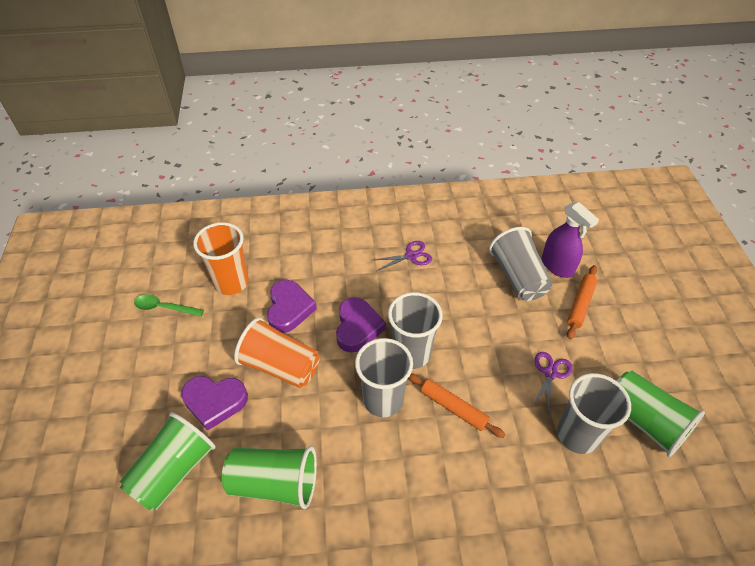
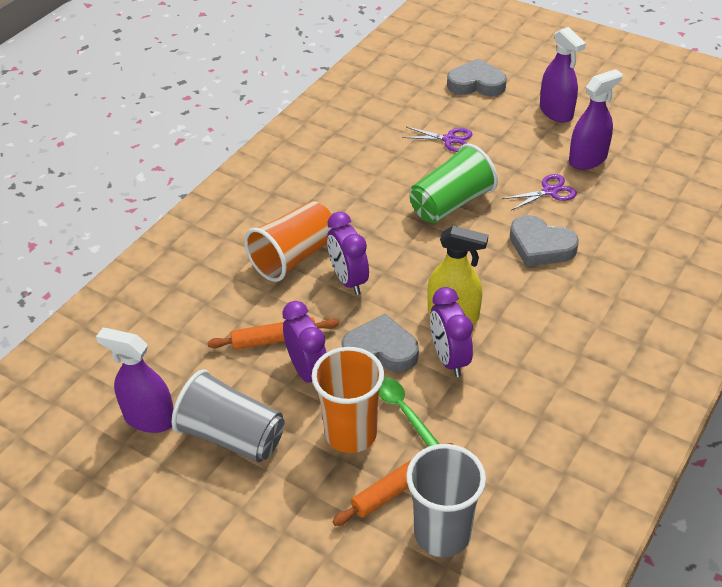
green cup: [119,412,216,511] [222,446,317,509] [617,371,705,457] = 3 -> [410,143,498,223] = 1
grey cup: [355,338,413,417] [388,292,443,369] [489,227,553,301] [557,373,631,454] = 4 -> [172,369,284,462] [406,444,486,557] = 2
grey heart: none = 0 -> [341,314,419,372] [447,58,507,96] [510,215,579,267] = 3
purple clock: none = 0 -> [282,301,327,383] [327,212,369,295] [430,287,473,377] = 3
purple heart: [181,376,248,431] [267,280,317,333] [336,297,386,353] = 3 -> none = 0
purple spray bottle: [542,202,599,278] = 1 -> [96,328,174,433] [540,27,586,123] [569,69,623,170] = 3
yellow spray bottle: none = 0 -> [427,226,488,324] = 1

